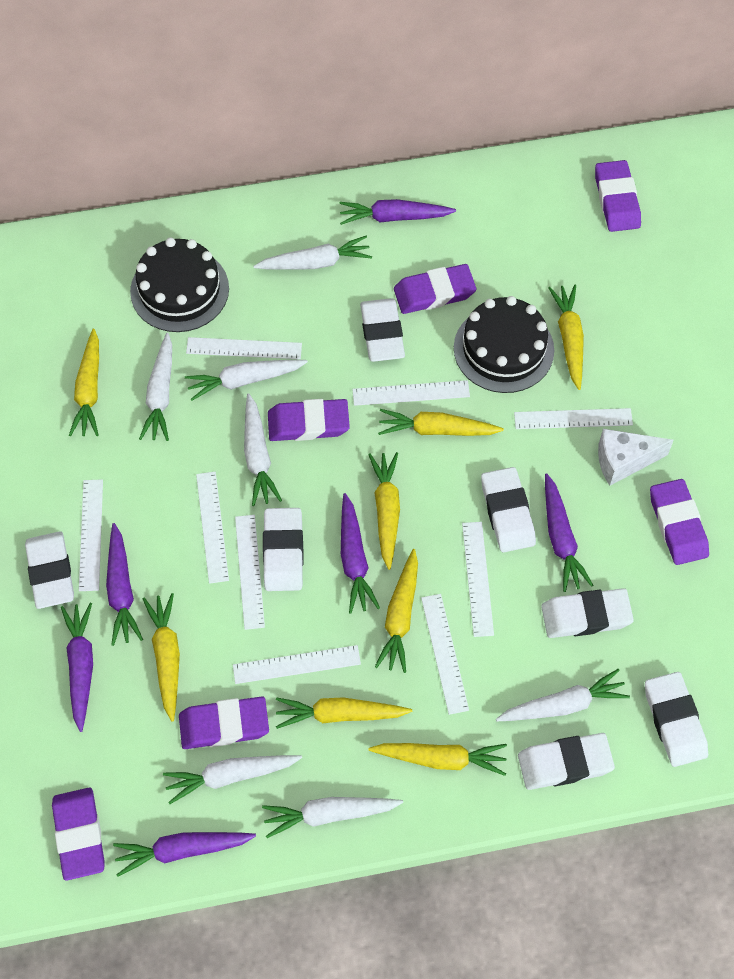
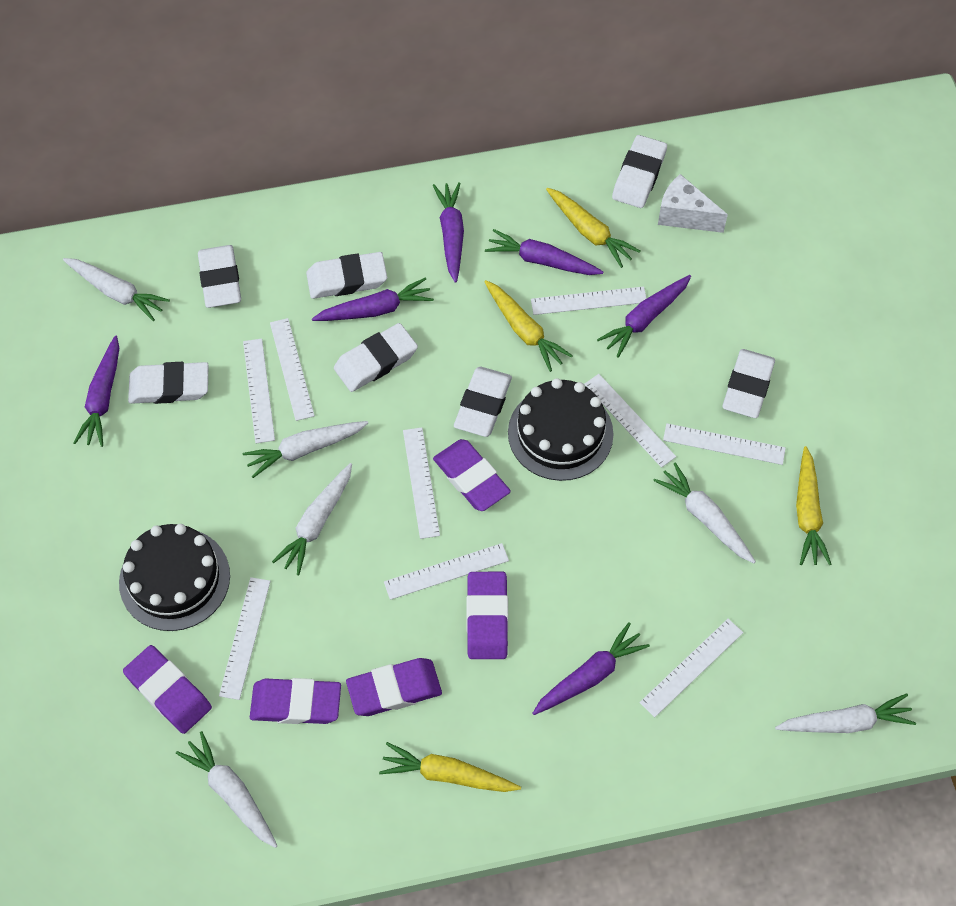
purple eraser: [52,788,105,881] [179,696,269,749] [268,399,350,441] [394,264,476,314] [595,160,641,232] [650,479,709,565] = 6 -> [123,645,212,734] [250,678,341,724] [346,658,442,716] [433,439,511,511] [466,572,508,659] = 5
white carrot: [139,333,172,441] [163,755,302,804] [185,359,308,401] [244,393,282,506] [253,236,372,270] [262,797,403,838] [496,669,630,721] = 7 -> [63,258,170,321] [176,731,277,848] [243,421,368,478] [272,463,352,575] [653,462,756,563] [775,693,916,733] = 6
yellow carrot: [69,329,99,436] [143,593,180,721] [276,697,412,729] [368,452,400,570] [369,743,507,776] [375,549,418,673] [378,409,504,436] [548,285,584,390] = 8 -> [379,742,521,792] [484,280,573,372] [546,188,641,268] [796,446,832,565] = 4

